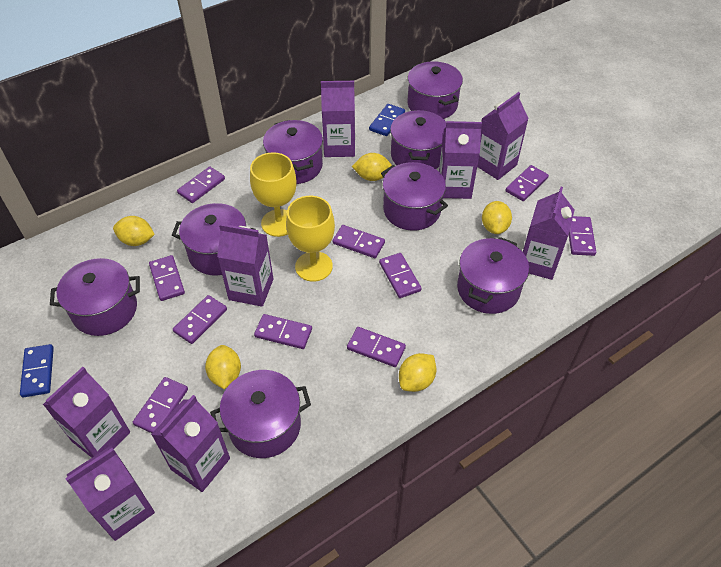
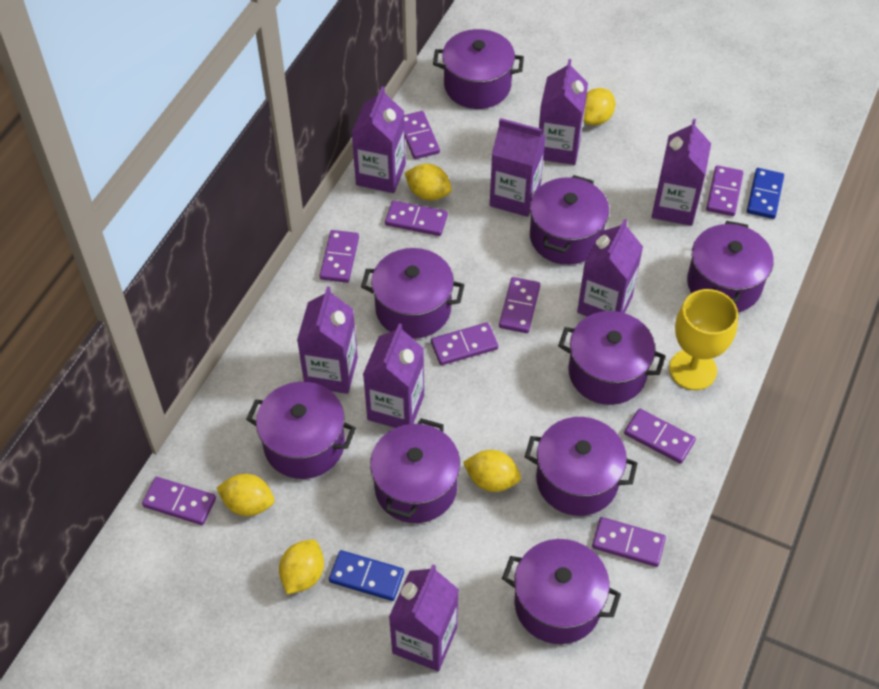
purple domino: [133,377,188,433] [149,255,185,301] [173,295,227,344] [177,166,225,203] [254,314,312,349] [332,225,385,258] [347,327,406,367] [379,253,422,298] [506,165,549,201] [569,216,596,256] = 10 -> [142,477,216,525] [320,230,359,283] [385,201,448,236] [404,111,440,159] [431,322,498,365] [499,277,540,333] [592,517,666,567] [624,409,696,464] [706,165,743,216] = 9
purple pot: [50,258,140,336] [172,203,256,275] [210,370,311,458] [263,120,323,184] [381,162,448,231] [390,110,446,169] [408,61,463,119] [457,237,529,314] = 8 -> [246,382,356,479] [361,248,464,339] [370,418,460,523] [433,29,524,109] [502,539,621,644] [525,417,638,516] [530,175,609,265] [558,311,665,405] [687,221,774,312] = 9
yellow goblet: [250,152,297,237] [286,196,335,282] = 2 -> [669,289,738,390] = 1

